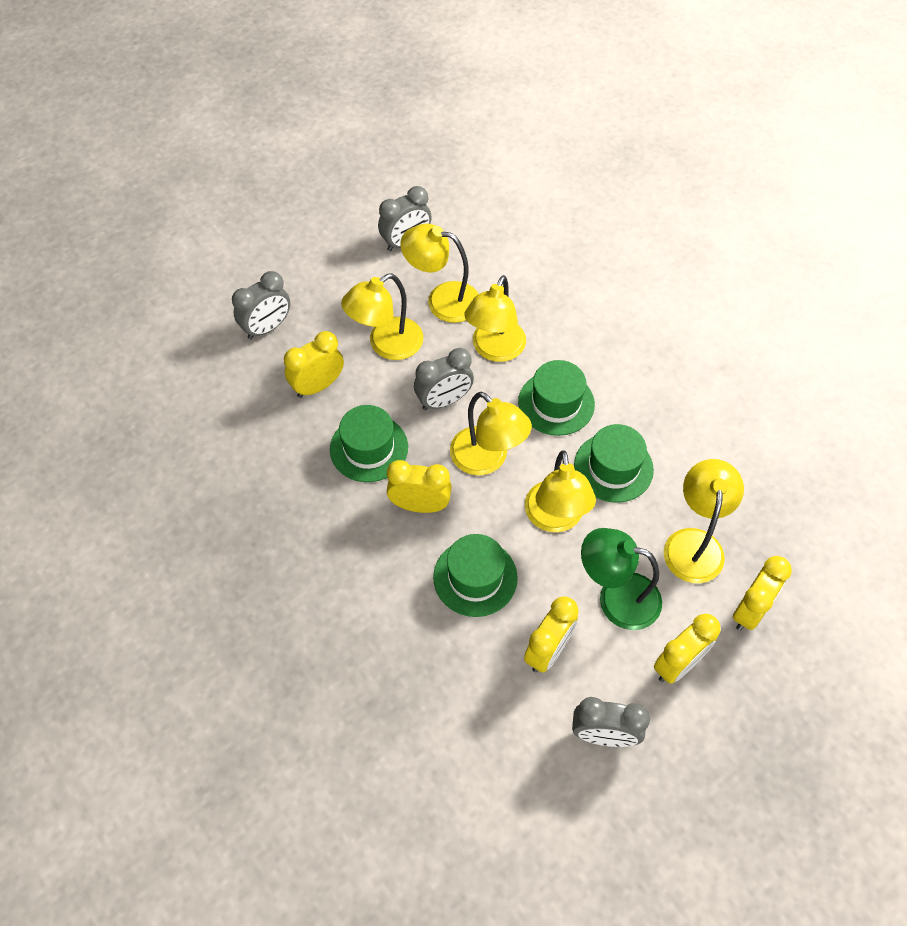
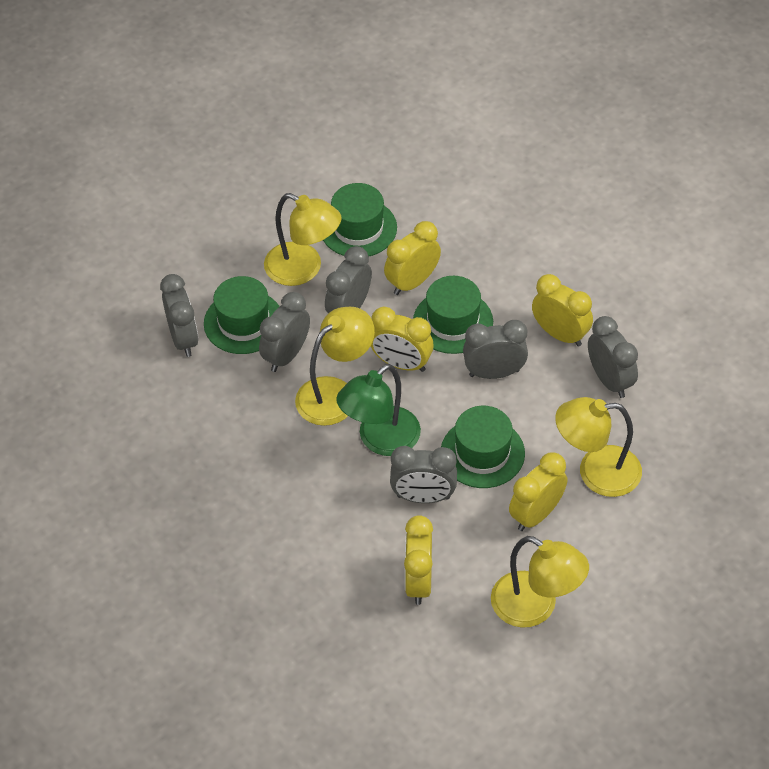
grey clock: [232,271,290,339] [378,186,432,251] [414,348,474,410] [572,697,650,747] = 4 -> [160,274,199,357] [259,292,310,372] [325,246,372,313] [390,446,457,503] [463,320,528,379] [588,316,638,398] = 6
yellow lamp: [341,273,423,360] [400,224,478,323] [450,392,532,475] [464,275,526,362] [525,450,596,533] [664,459,744,583] = 6 -> [264,193,342,286] [295,307,375,426] [491,536,589,628] [555,397,642,497] = 4

